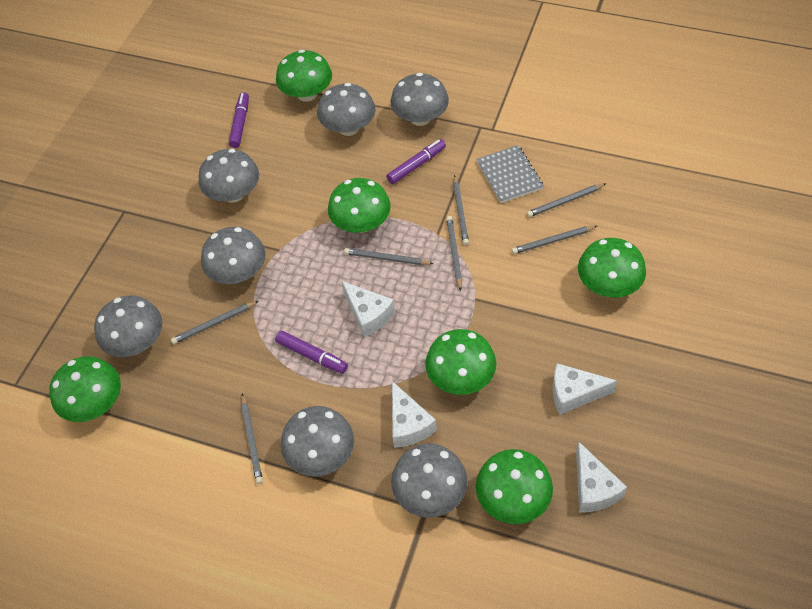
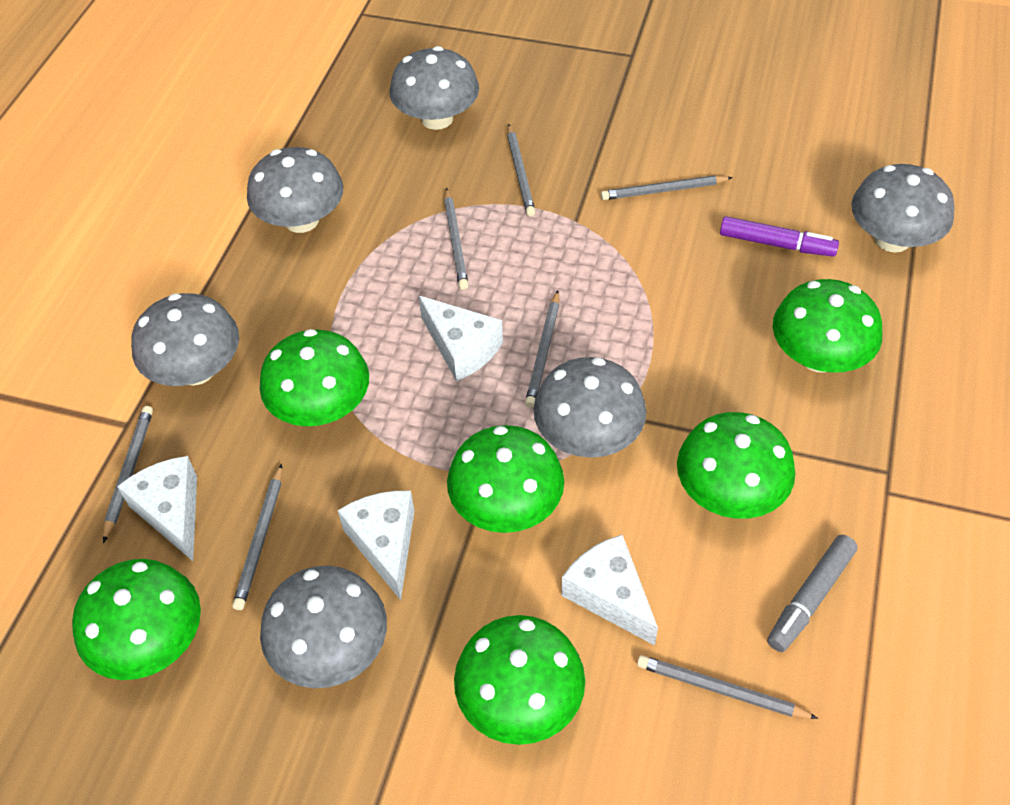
grey marker: none = 0 -> [767,535,858,652] = 1
grey mushroom: [94,295,163,357] [199,149,259,203] [201,227,266,284] [281,406,354,477] [317,83,375,136] [390,73,449,126] [391,444,468,518] = 7 -> [131,293,239,386] [247,147,343,233] [260,566,387,688] [390,46,479,130] [533,357,646,458] [851,164,955,253] = 6
grey notebook: [476,145,543,203] = 1 -> none = 0
purple marker: [229,92,249,148] [275,331,348,374] [386,139,446,184] = 3 -> [720,216,839,257] = 1

